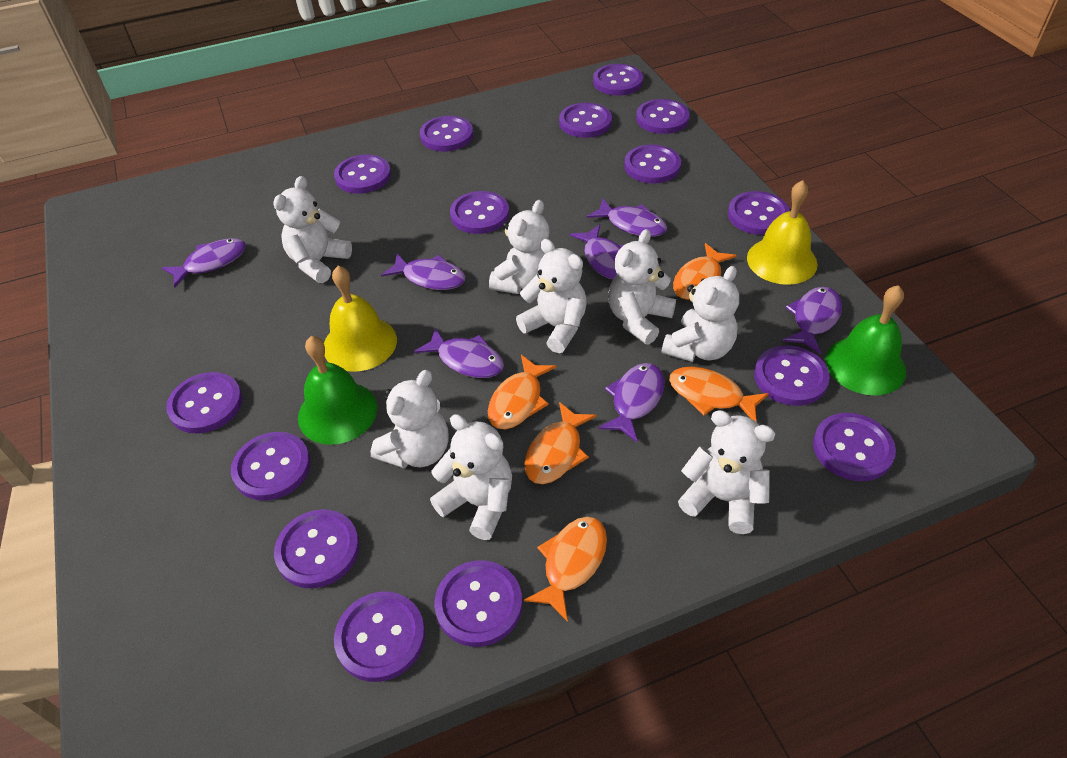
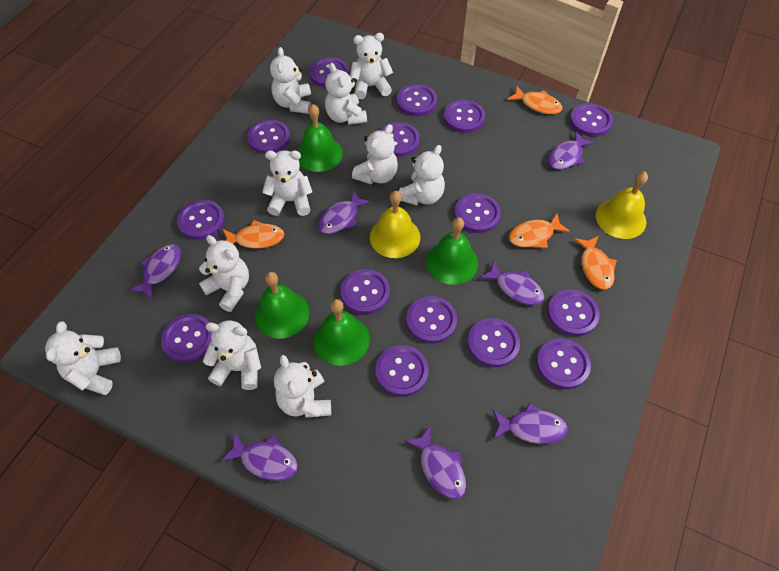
green bell: [298,336,377,445] [825,285,906,396] = 2 -> [255,272,309,339] [297,104,343,172] [314,299,370,366] [426,217,478,285] = 4
orange fish: [488,355,556,429] [524,402,597,484] [524,517,607,622] [669,367,769,422] [673,243,737,300] = 5 -> [223,220,284,249] [507,85,563,114] [509,213,571,248] [574,236,617,290] = 4
white teddy bear: [273,176,352,283] [371,370,449,468] [430,414,512,540] [489,200,549,294] [516,239,587,353] [608,229,676,344] [662,266,739,362] [678,410,775,534] = 8 -> [45,321,121,395] [199,235,249,312] [203,321,261,390] [262,150,312,216] [270,47,311,114] [274,355,331,418] [325,63,367,125] [350,33,393,99] [352,124,398,184] [399,145,445,205] = 10

